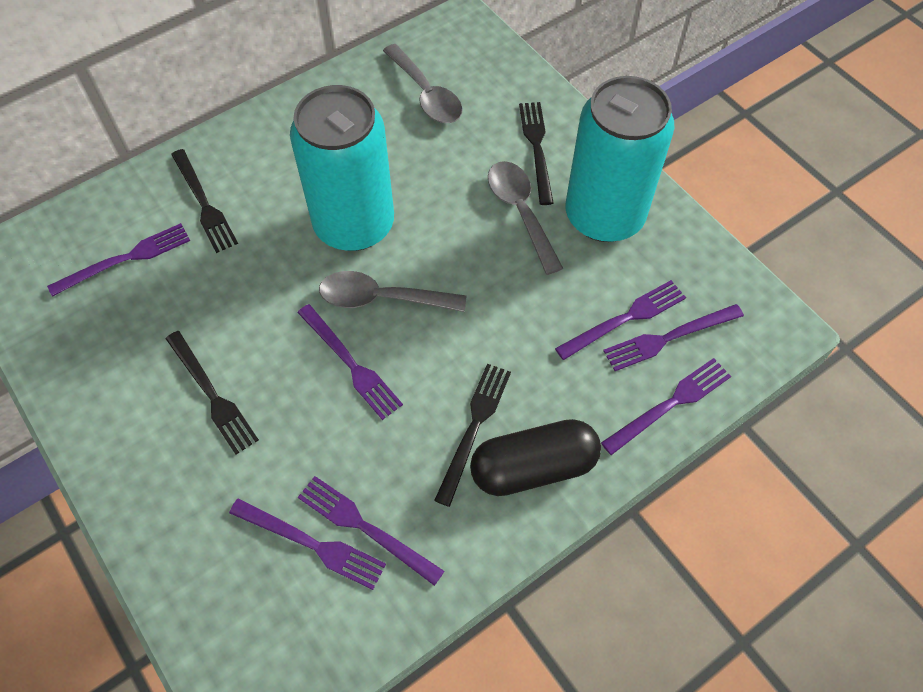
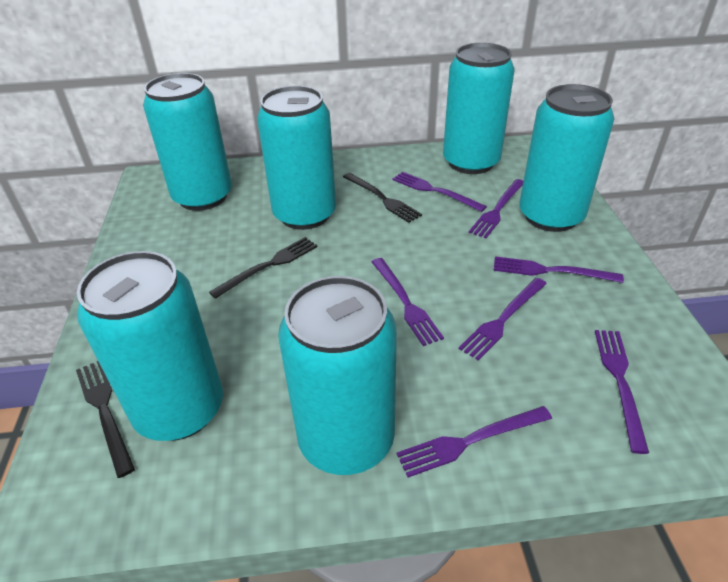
black capsule: [470,419,601,496] = 1 -> none = 0
black fork: [166,331,259,455] [171,149,238,253] [434,364,511,507] [519,102,554,205] = 4 -> [76,361,135,478] [209,237,317,299] [343,173,422,223] = 3
grey spoon: [319,271,466,312] [383,44,463,123] [488,161,563,275] = 3 -> none = 0
turquoise can: [290,85,394,251] [566,76,675,242] = 2 -> [77,251,223,441] [143,73,232,211] [257,86,336,230] [278,276,397,475] [443,43,515,174] [519,84,614,232] = 6

